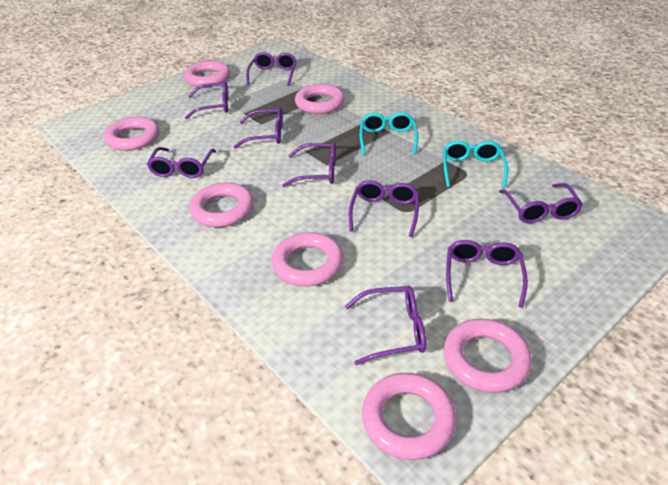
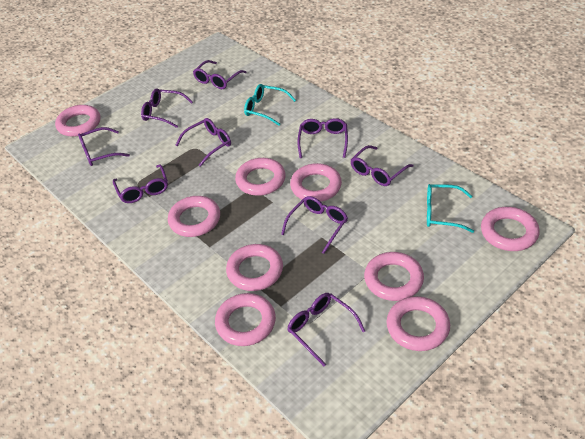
pink ring: [104,117,159,151] [184,61,230,87] [189,182,254,227] [272,232,344,287] [295,84,345,114] [362,373,457,460] [443,319,532,393] = 7 -> [55,105,100,137] [168,196,220,237] [215,293,276,346] [226,244,283,291] [235,158,286,196] [290,163,342,202] [364,252,424,301] [386,296,450,351] [481,207,540,251] = 9

